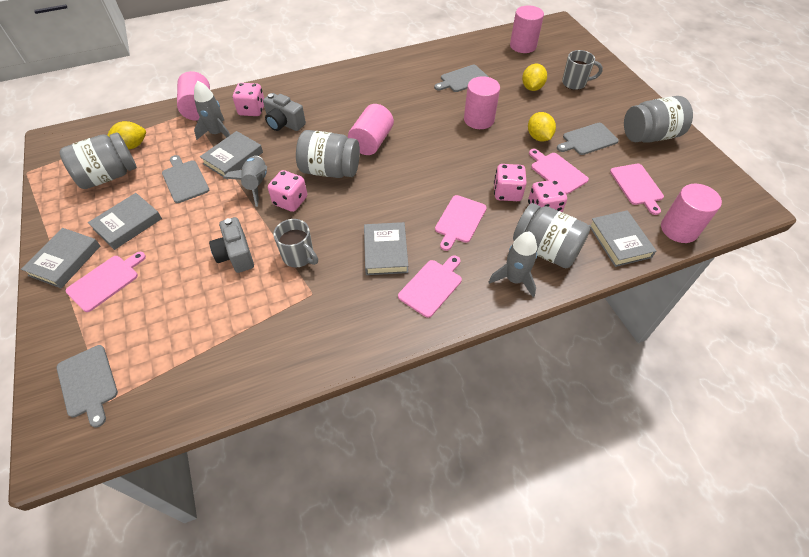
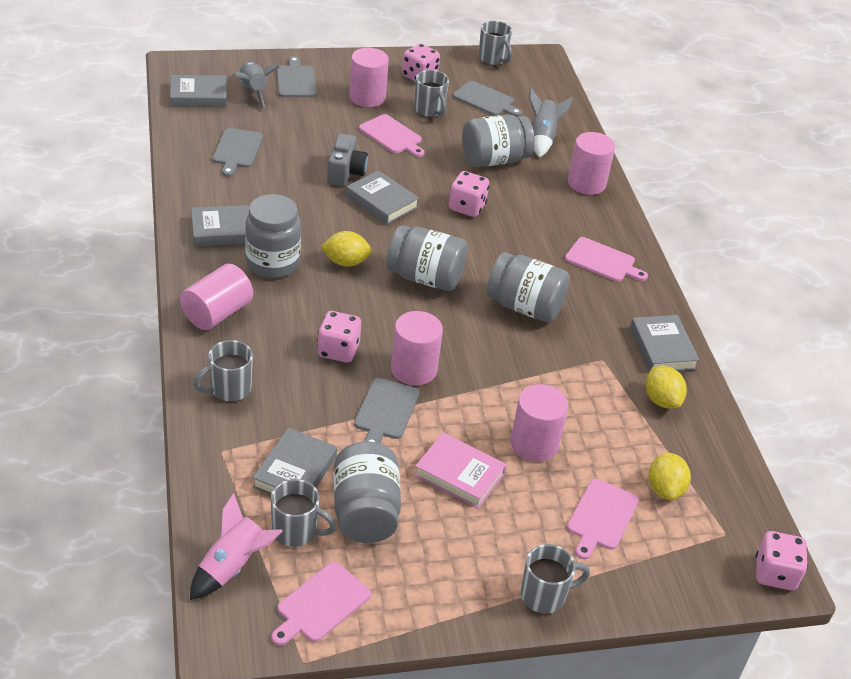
grey camera: [209,217,254,273] [263,93,306,131] = 2 -> [327,133,368,187] = 1
grey jar: [59,132,137,189] [296,130,360,178] [513,203,590,268] [624,96,693,143] = 4 -> [245,194,301,278] [334,442,401,543] [387,225,467,291] [462,115,535,167] [487,252,570,322] = 5
grey mug: [273,219,318,268] [562,50,603,90] = 2 -> [194,340,253,402] [271,479,337,547] [414,70,449,117] [478,21,512,65] [521,544,590,614] = 5
grey rocket: [194,81,230,140] [223,156,267,207] [489,231,537,298] = 3 -> [235,62,279,108] [529,87,573,158] = 2
pink book: none = 0 -> [414,433,507,509] = 1
pink cutting board: [66,252,146,312] [398,255,462,318] [435,195,487,251] [529,149,589,194] [610,164,664,215] = 5 -> [271,562,371,646] [359,114,425,157] [565,237,648,282] [567,479,639,559] = 4
pink rocket: none = 0 -> [190,493,283,600] = 1

